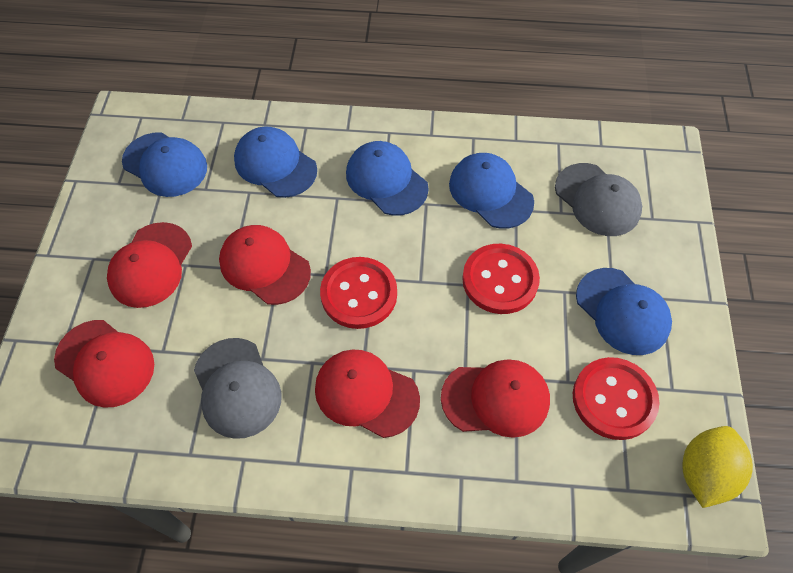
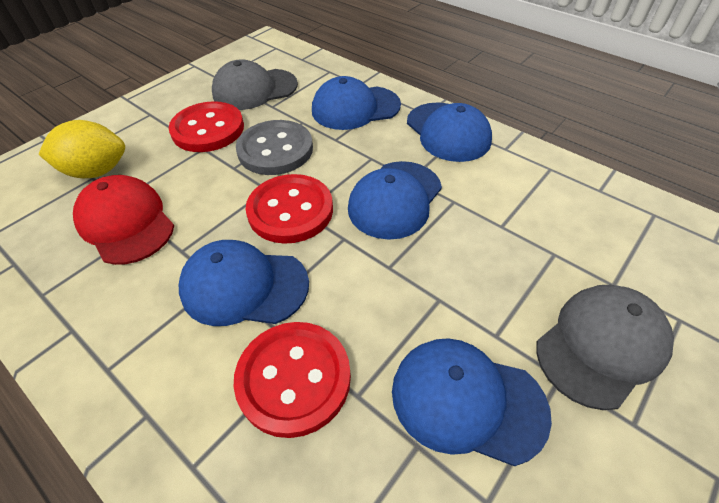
grey button: none = 0 -> [236,120,313,175] = 1
red cap: [54,320,154,408] [107,222,192,308] [219,225,311,305] [315,350,420,438] [441,359,550,438] = 5 -> [73,175,174,265] = 1

